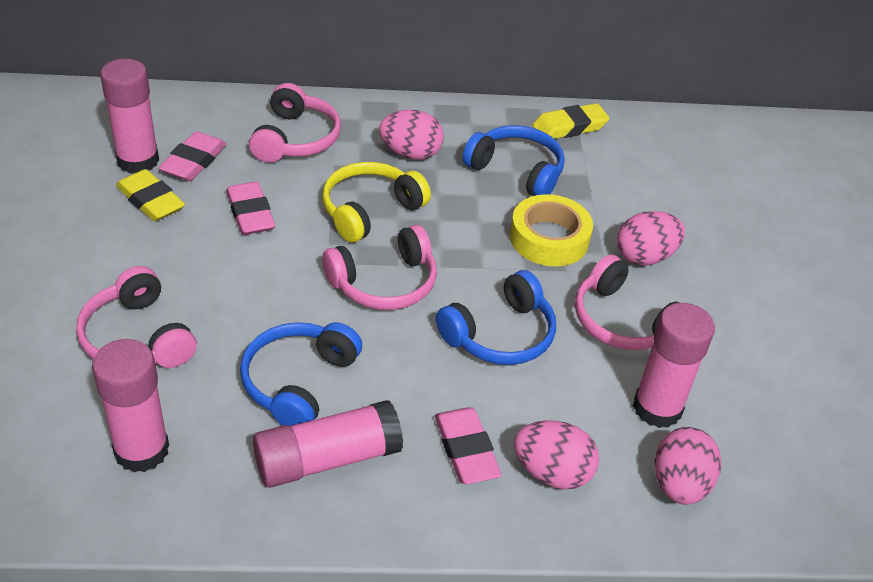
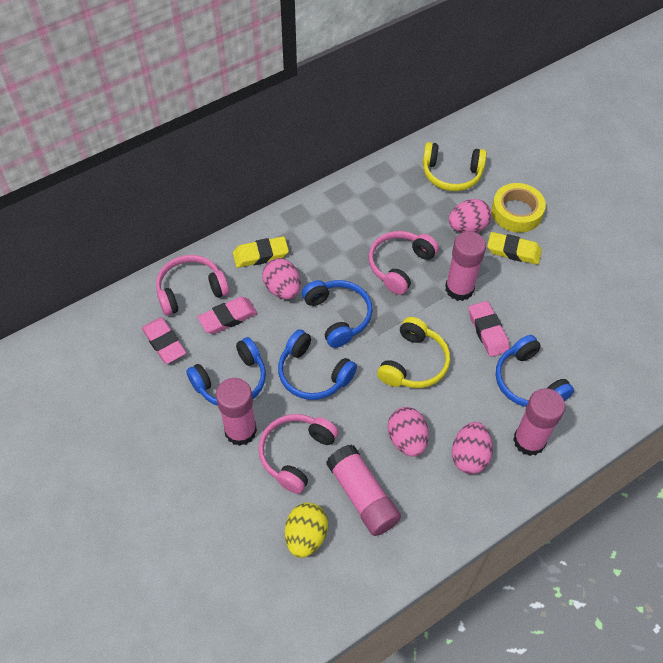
blue headphones: [240,322,362,426] [436,270,556,365] [463,125,565,196] = 3 -> [186,337,266,406] [278,329,357,400] [302,280,373,348] [495,335,574,407] = 4
pink headphones: [76,266,197,368] [249,83,341,163] [323,225,437,310] [575,254,680,350] = 4 -> [156,255,229,316] [258,414,339,494] [368,231,439,295] = 3
yellow egg: none = 0 -> [285,503,328,558] = 1
yellow headphones: [323,162,431,243] = 1 -> [377,317,450,388] [423,142,487,191] = 2

